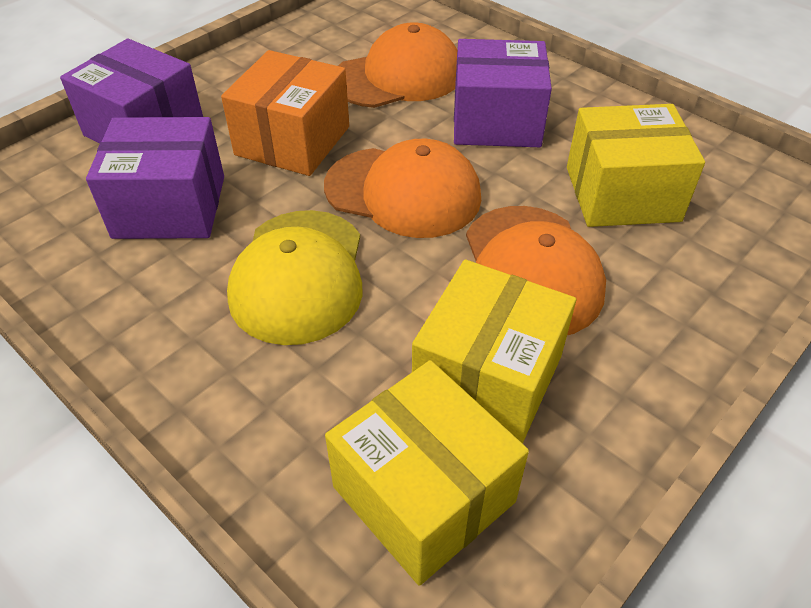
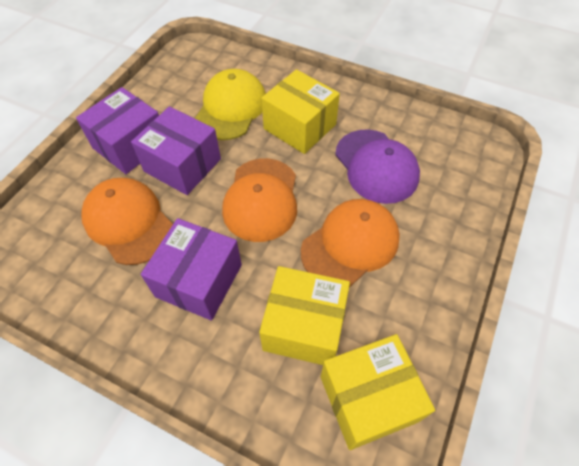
orange box: [221,50,349,176] = 1 -> none = 0
purple cap: none = 0 -> [335,129,420,204] = 1

